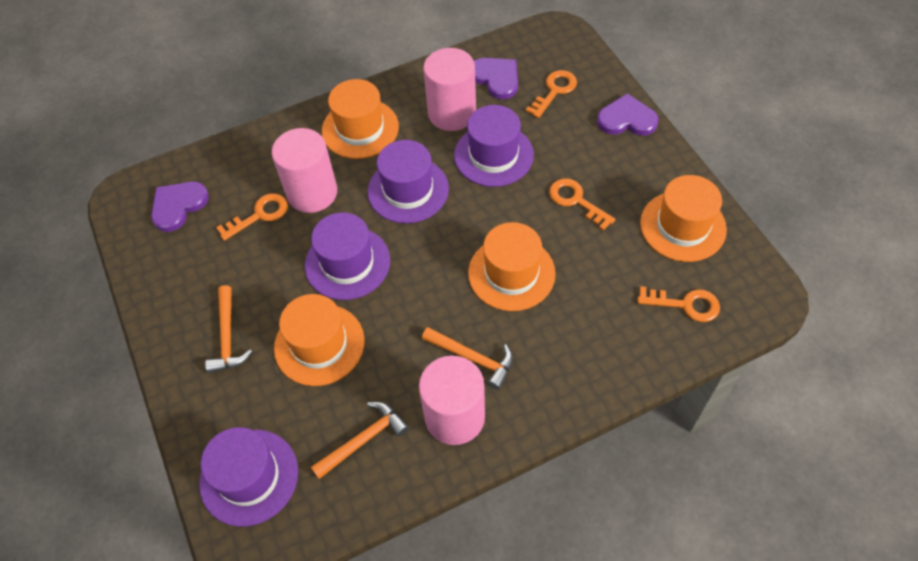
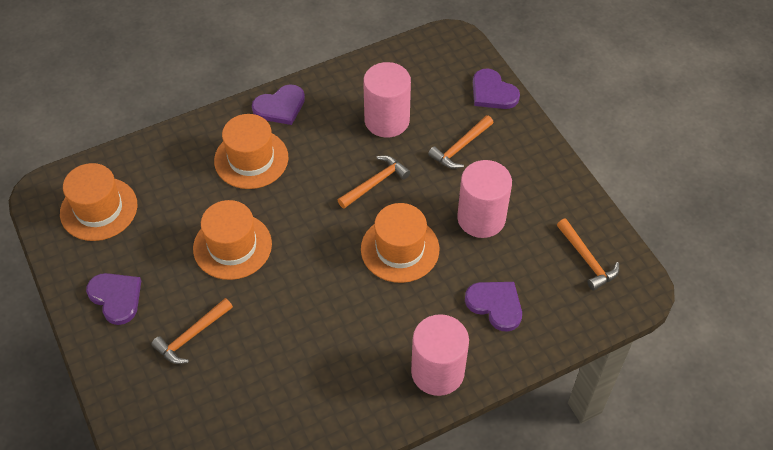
orange hammer: [205,285,252,373] [311,402,409,479] [422,327,513,390] = 3 -> [151,298,233,364] [338,155,410,209] [428,115,494,169] [557,219,619,291] = 4
orange key: [216,193,288,241] [526,70,577,118] [549,178,615,231] [637,286,720,322] = 4 -> none = 0
purple hat: [199,427,298,527] [305,212,390,300] [368,140,449,224] [454,105,534,187] = 4 -> none = 0
purple heart: [151,182,209,232] [474,58,518,99] [597,93,659,136] = 3 -> [86,273,141,325] [252,84,305,125] [465,282,522,332] [473,68,520,109] = 4

